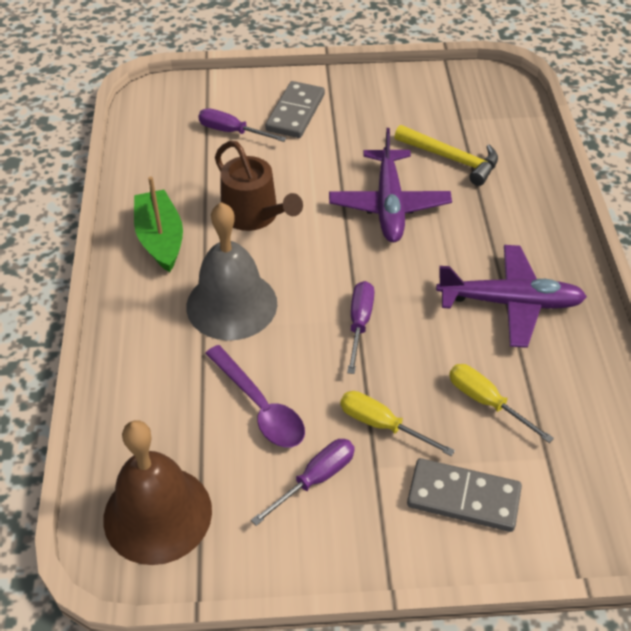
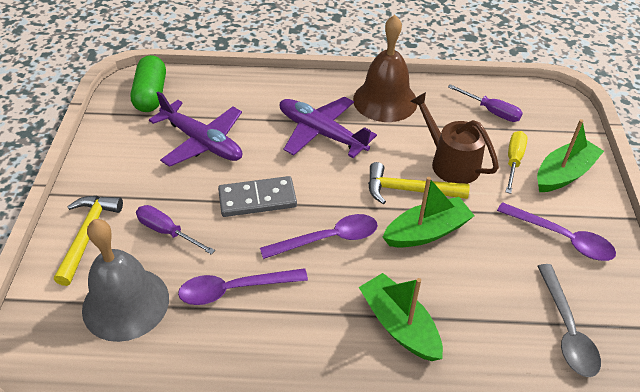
green boat: [134,176,183,272] = 1 -> [359,273,443,361] [383,177,475,248] [537,119,604,192] = 3
green capsule: none = 0 -> [131,55,166,112] = 1
grey domino: [265,81,325,138] [407,458,522,532] = 2 -> [218,176,297,217] = 1
grey spoon: none = 0 -> [538,264,601,377] = 1
purple screwdriver: [198,108,286,142] [251,439,355,526] [347,281,374,374] = 3 -> [136,205,215,255] [448,84,523,122] = 2
purple spoon: [205,345,305,448] = 1 -> [178,268,308,305] [260,214,378,259] [497,202,616,261] = 3
yellow hammer: [394,125,498,186] = 1 -> [54,196,123,286] [368,162,470,204] = 2
yellow screwdriver: [340,391,455,456] [449,364,554,443] = 2 -> [506,131,528,194] = 1

